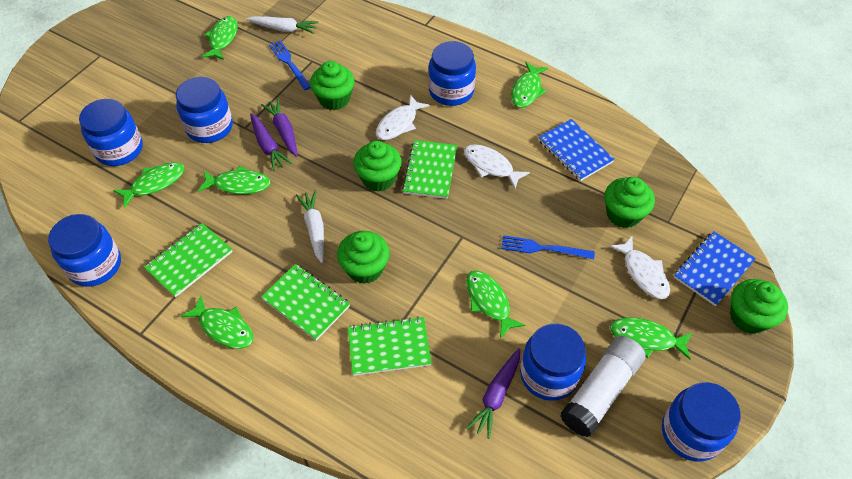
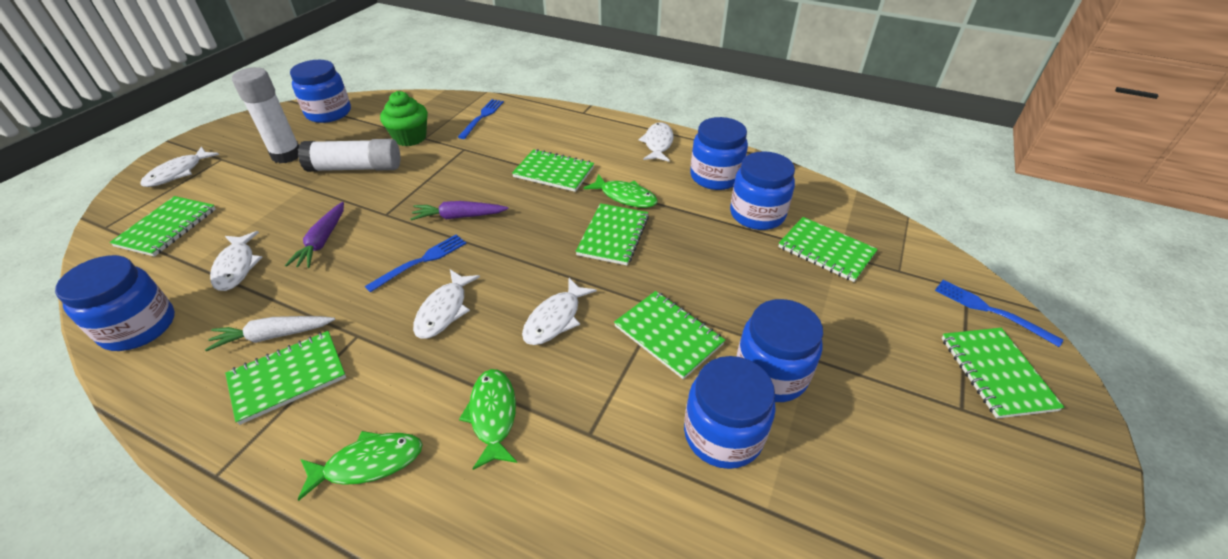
blue fork: [269,40,311,90] [501,235,595,259] = 2 -> [365,235,466,293] [458,99,504,139] [935,280,1063,347] = 3
blue notebook: [538,119,615,181] [674,231,756,306] = 2 -> none = 0
green cupcake: [310,61,355,110] [337,231,390,284] [353,141,402,191] [604,177,655,228] [730,279,788,334] = 5 -> [380,91,428,146] = 1
green fish: [113,162,185,208] [181,295,253,349] [198,166,271,194] [201,16,238,60] [466,270,525,339] [511,62,548,108] [610,318,692,360] = 7 -> [298,431,423,501] [459,369,517,470] [584,174,658,208] = 3
green notebook: [144,223,233,297] [261,264,350,341] [348,316,432,376] [402,140,457,199] = 4 -> [109,196,216,257] [225,331,346,425] [512,149,594,192] [575,203,649,265] [614,291,725,379] [778,217,878,282] [941,328,1065,418] = 7
purple carrot: [250,113,292,171] [261,98,297,157] [466,348,520,439] = 3 -> [285,202,344,268] [410,201,509,220] = 2
white carrot: [246,16,318,34] [296,190,324,263] = 2 -> [205,316,335,351] = 1
white fish: [376,95,430,140] [464,144,530,189] [609,236,670,299] = 3 -> [140,147,219,187] [210,231,263,291] [413,270,480,339] [522,278,597,345] [638,122,674,162] = 5
white glue stick: [560,336,646,438] = 1 -> [232,67,299,163] [298,139,400,172] = 2

